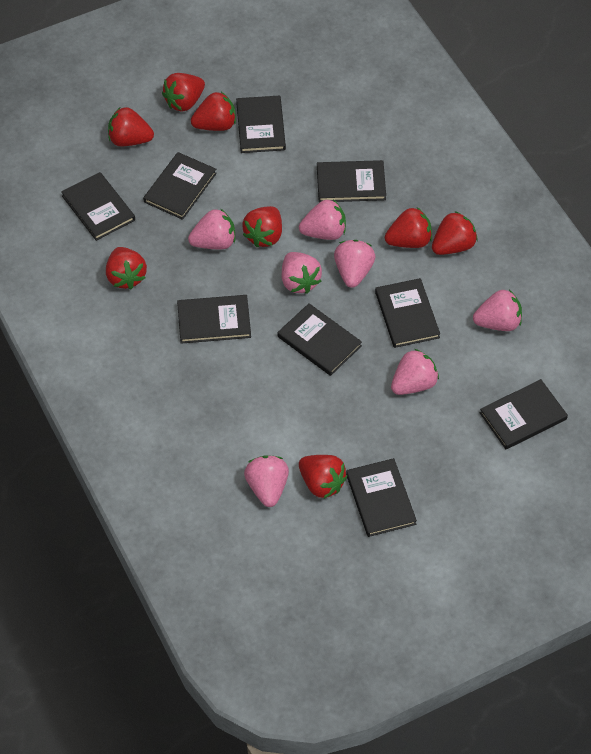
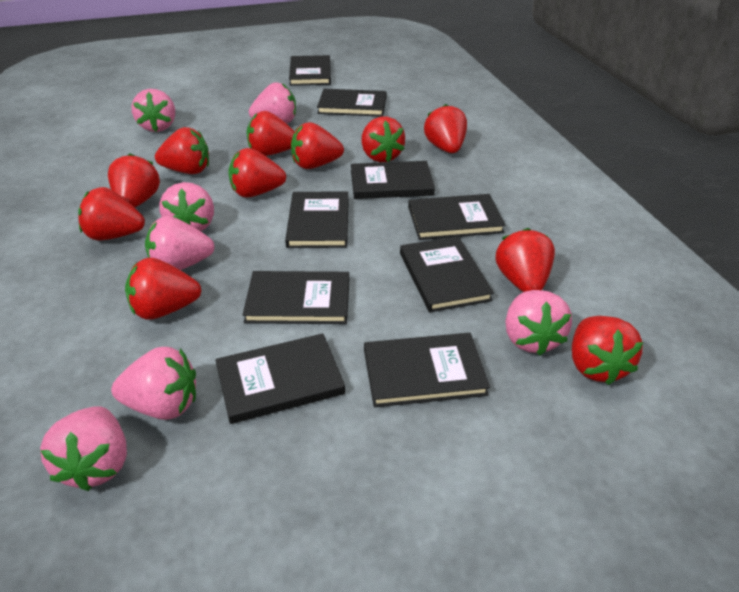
red strawberry: [106,247,147,289] [108,107,154,146] [162,73,205,111] [191,92,236,131] [242,206,282,247] [299,455,347,498] [385,208,432,248] [432,211,477,255] = 8 -> [78,187,145,240] [108,153,160,208] [125,258,201,320] [155,127,209,174] [228,148,286,198] [247,111,295,156] [291,122,344,169] [361,117,405,162] [424,104,467,153] [496,228,555,292] [572,316,643,385] = 11

